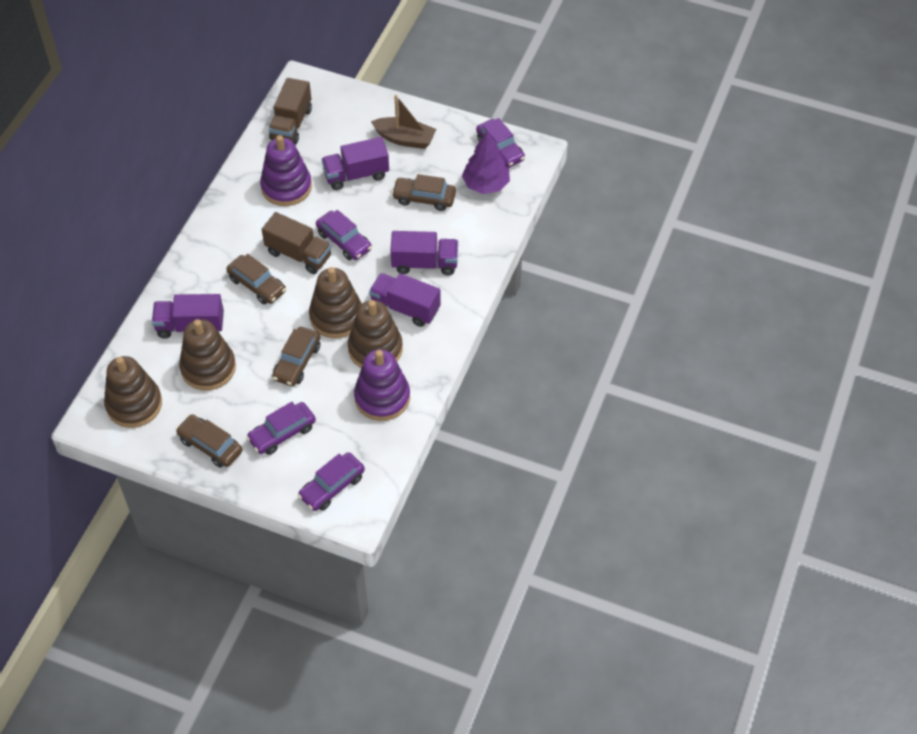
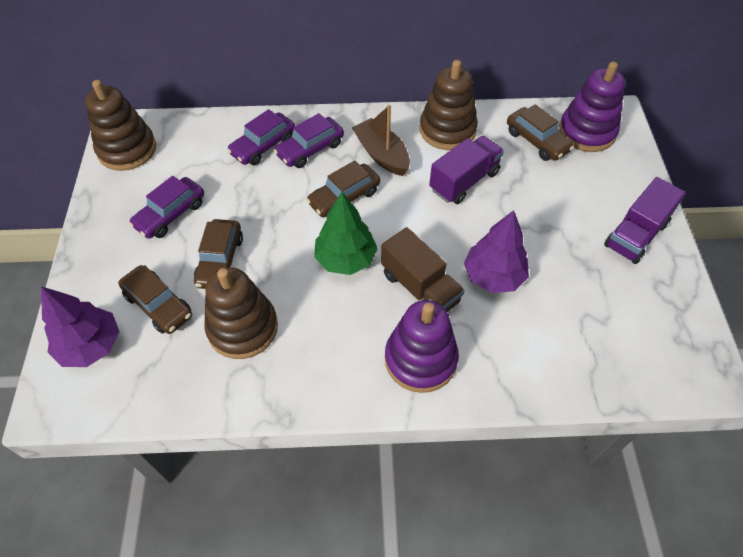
brown stacking toy: [104,356,162,428] [179,319,236,391] [309,267,362,338] [348,300,403,368] = 4 -> [85,80,156,171] [204,267,278,359] [420,60,478,150] = 3
brown truck: [262,212,332,274] [269,78,312,145] = 2 -> [381,227,465,312] = 1
green tree: none = 0 -> [314,192,378,275] = 1
purple car: [246,402,316,455] [298,452,365,511] [316,210,372,260] [476,118,525,168] = 4 -> [129,176,204,239] [227,109,295,165] [274,113,344,168] = 3
purple tree: [462,131,510,194] = 1 -> [41,286,120,367] [464,210,529,293] = 2
purple truck: [152,294,224,338] [322,137,389,190] [369,273,441,327] [390,231,458,275] = 4 -> [429,136,504,204] [604,177,686,264] = 2

